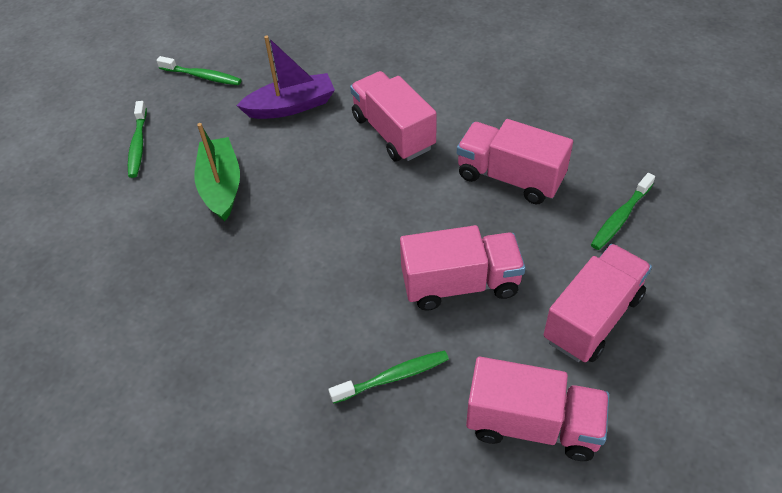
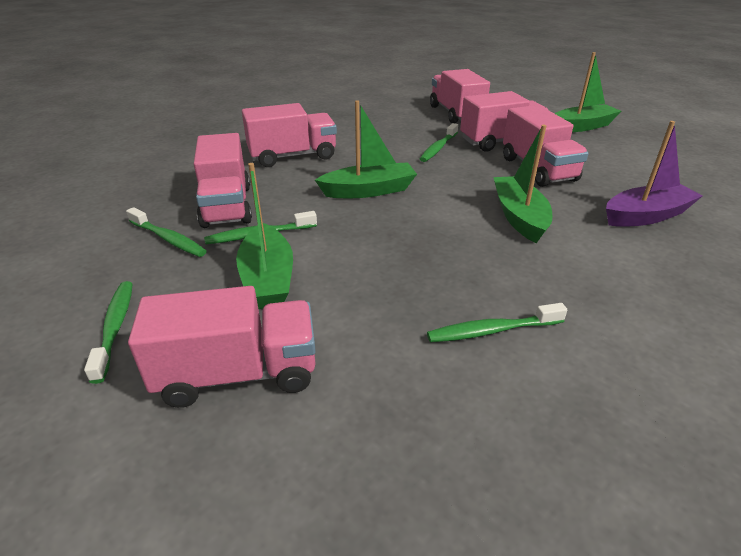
green boat: [195,123,240,221] = 1 -> [236,163,293,309] [315,100,417,198] [493,125,552,243] [554,52,621,132] = 4
green toothbrush: [128,101,147,178] [156,56,242,85] [328,351,449,404] [591,173,655,250] = 4 -> [84,281,133,384] [126,207,207,257] [204,211,317,244] [420,123,458,162] [427,303,567,343] = 5
pink truck: [350,71,437,162] [400,225,526,311] [457,119,573,204] [466,357,609,461] [544,244,652,362] = 5 -> [128,286,316,408] [194,133,252,228] [242,103,337,167] [430,69,490,123] [460,91,548,152] [503,105,589,187] = 6

